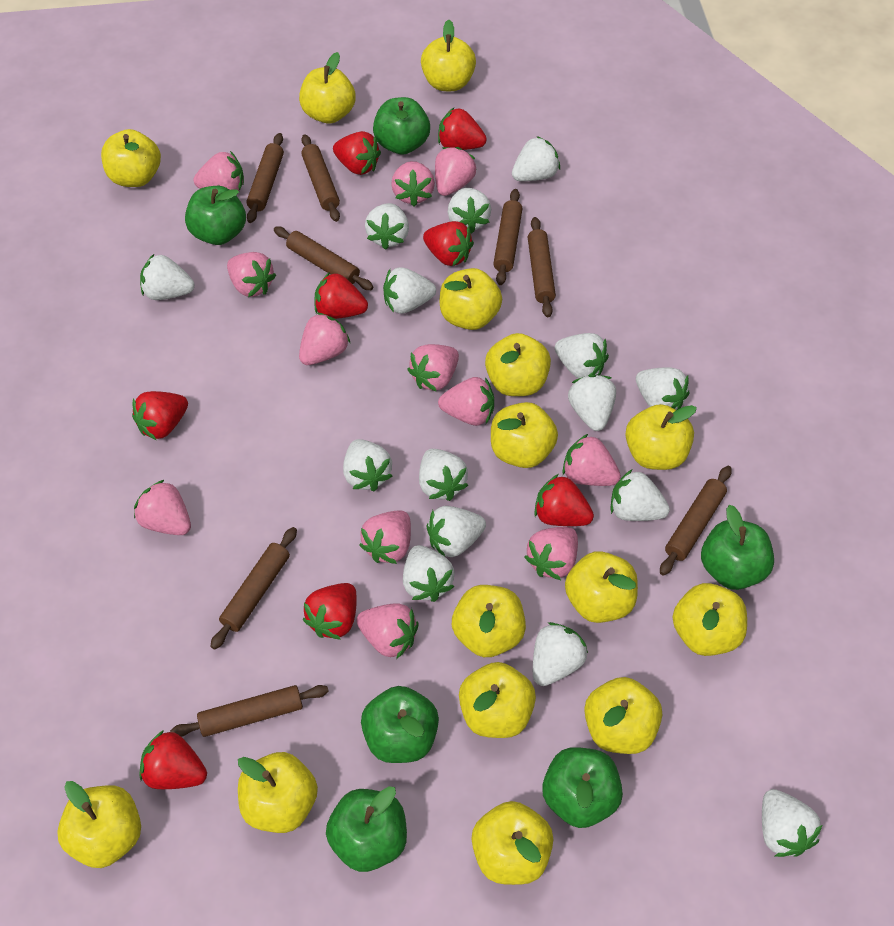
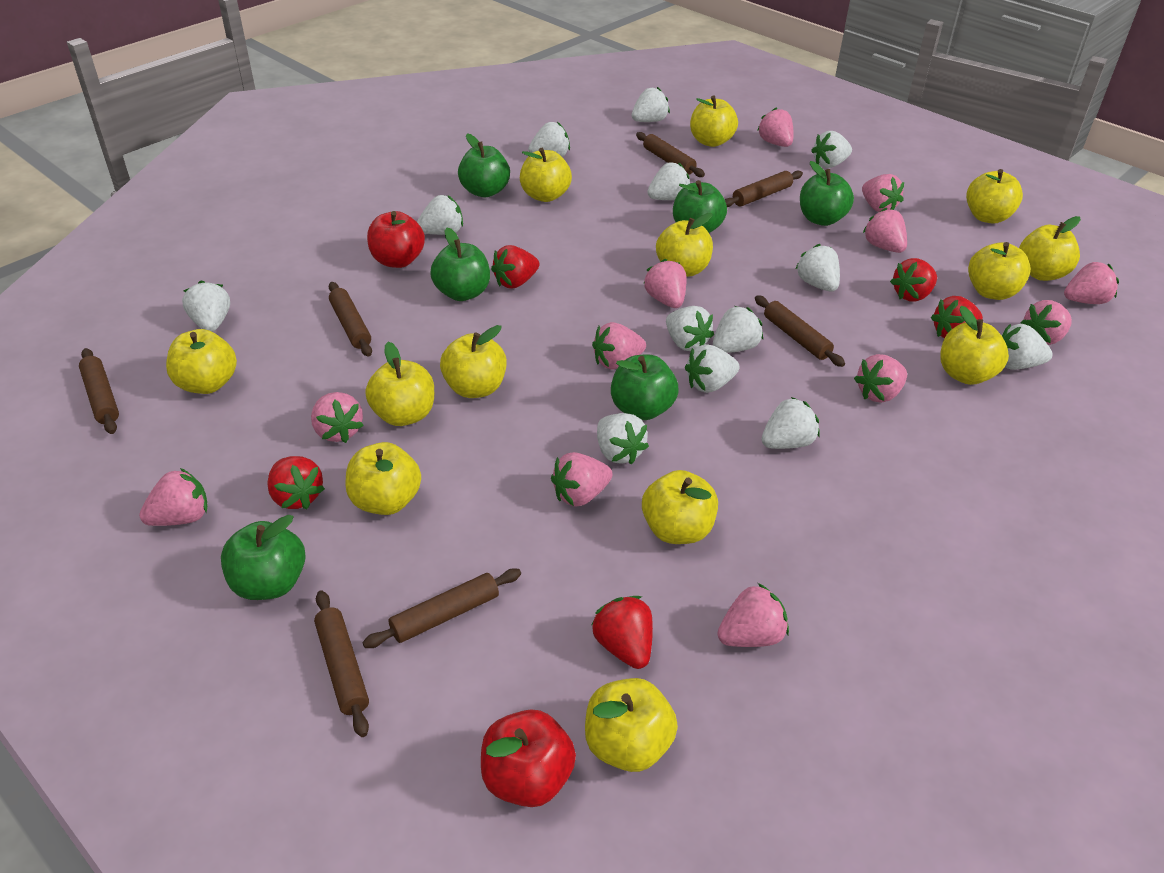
brown rolling pin: [170,685,329,737] [210,527,297,650] [247,133,284,223] [274,226,373,290] [301,134,340,222] [493,189,522,285] [528,217,556,317] [660,466,732,576] = 8 -> [79,348,119,434] [314,590,369,737] [329,282,372,357] [362,568,521,648] [636,132,705,177] [725,170,803,207] [755,295,845,367] = 7
red apple: none = 0 -> [367,211,425,268] [481,709,576,807] = 2
red strawberry: [132,391,188,440] [140,730,207,789] [303,583,357,640] [314,272,368,319] [333,131,381,175] [423,221,474,266] [438,108,487,150] [534,474,594,526] = 8 -> [267,456,325,509] [491,245,539,288] [592,596,653,669] [890,258,937,302] [931,296,983,338] = 5
white strawberry: [140,254,195,300] [343,439,392,491] [365,203,409,250] [383,267,436,314] [403,545,454,602] [419,449,468,501] [426,506,486,557] [448,188,491,234] [512,136,560,181] [533,622,588,686] [555,333,609,379] [568,375,616,431] [611,470,670,521] [636,367,690,410] [762,789,822,857] = 15 -> [182,281,230,332] [417,195,463,235] [528,122,570,157] [597,413,649,465] [632,87,670,122] [647,162,690,200] [666,306,714,351] [685,344,740,393] [713,306,763,353] [762,397,820,449] [795,244,840,292] [811,131,852,168] [1001,324,1053,370] = 13
yellow apple: [57,781,141,868] [101,129,161,187] [238,752,318,833] [299,52,356,124] [421,20,476,91] [440,268,502,330] [452,585,526,657] [459,662,536,738] [471,801,553,885] [485,333,551,396] [491,402,558,468] [565,551,638,623] [584,677,662,754] [625,404,697,470] [672,583,747,656] = 15 -> [166,329,237,394] [346,442,421,515] [365,342,434,426] [440,325,507,398] [520,148,572,202] [585,678,678,772] [642,470,718,544] [656,213,713,277] [690,95,738,147] [940,306,1009,385] [966,169,1023,223] [968,242,1031,300] [1019,216,1081,281] = 13

